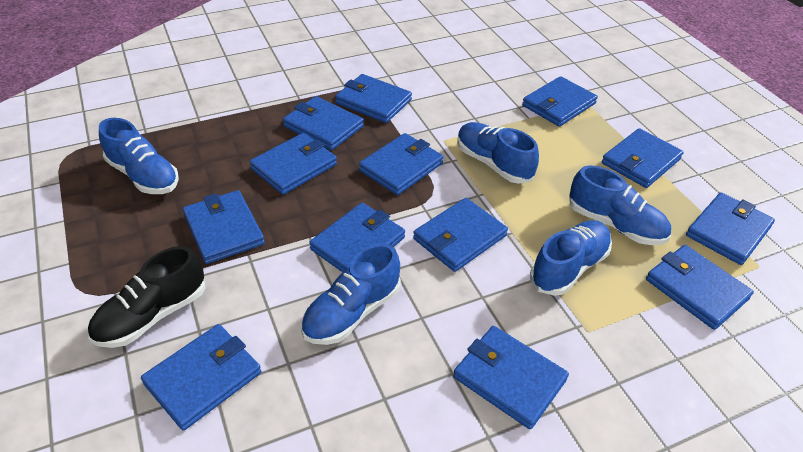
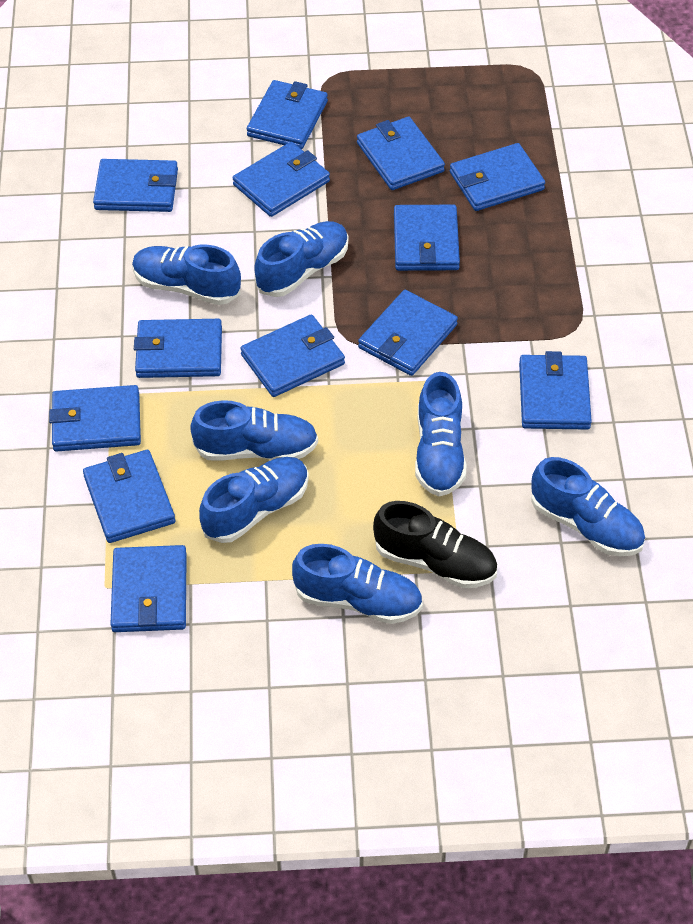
blue shoe: [99,118,179,194] [301,243,401,345] [457,122,539,184] [530,220,612,296] [569,166,671,245] = 5 -> [132,245,241,305] [190,400,318,461] [199,457,309,543] [254,221,348,297] [292,544,423,624] [415,372,466,496] [531,457,645,556] = 7

